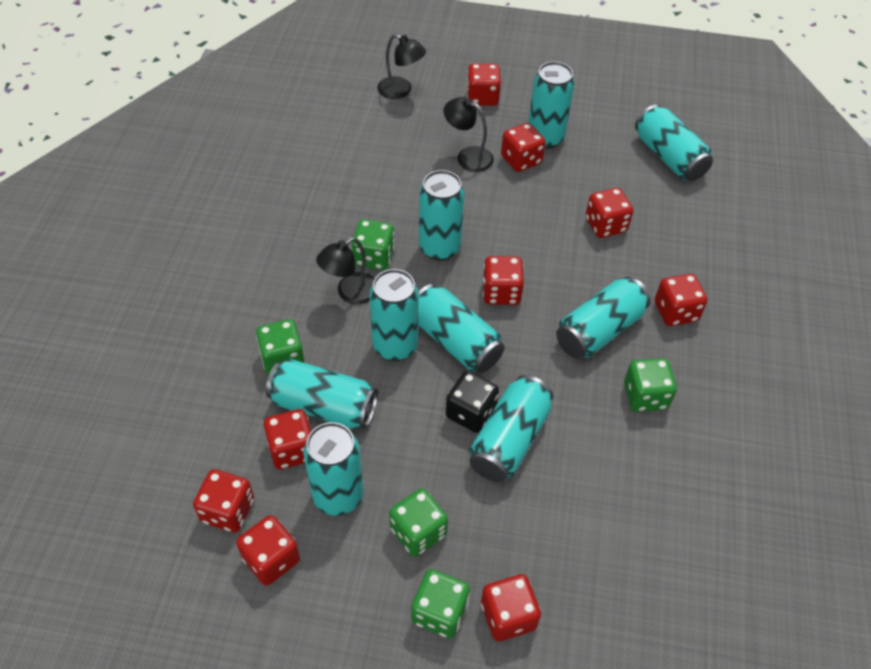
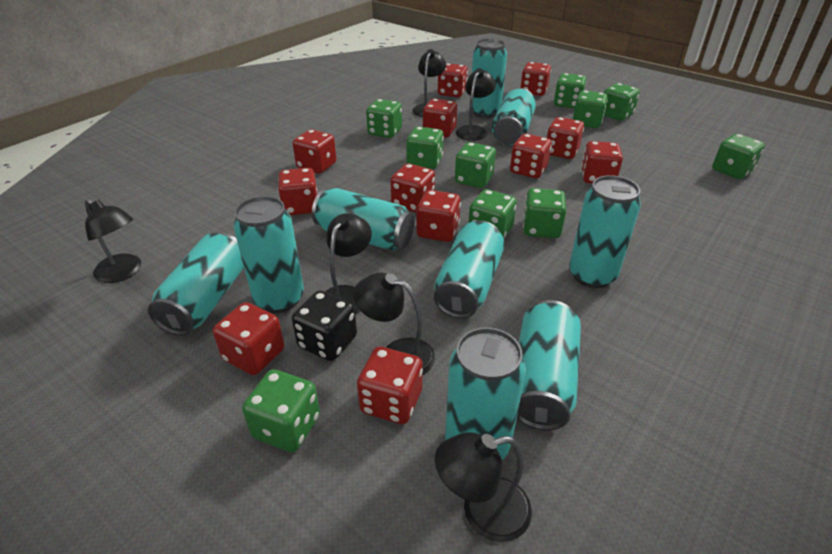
black lamp: [316,238,375,304] [377,34,426,99] [444,97,494,172] = 3 -> [85,198,141,283] [325,213,372,315] [353,273,435,375] [412,49,446,117] [435,432,532,542] [456,68,496,141] = 6
green dice: [256,319,305,375] [352,219,395,270] [389,488,448,557] [411,569,470,638] [624,358,677,412] = 5 -> [242,369,320,452] [366,99,402,138] [406,126,444,169] [455,142,496,188] [469,189,517,238] [523,188,566,238] [554,73,586,109] [573,90,608,128] [604,83,640,121] [712,134,765,179] = 10
red dice: [193,469,254,533] [236,515,300,586] [264,409,311,469] [467,64,501,106] [481,574,541,641] [483,256,524,305] [501,123,546,172] [585,188,633,238] [655,274,707,326] = 9 -> [213,302,284,375] [278,168,317,215] [293,129,336,174] [357,347,423,424] [390,164,435,213] [416,190,461,242] [423,98,457,138] [438,63,468,97] [510,134,552,178] [520,62,551,96] [547,117,584,159] [581,141,623,183] = 12

